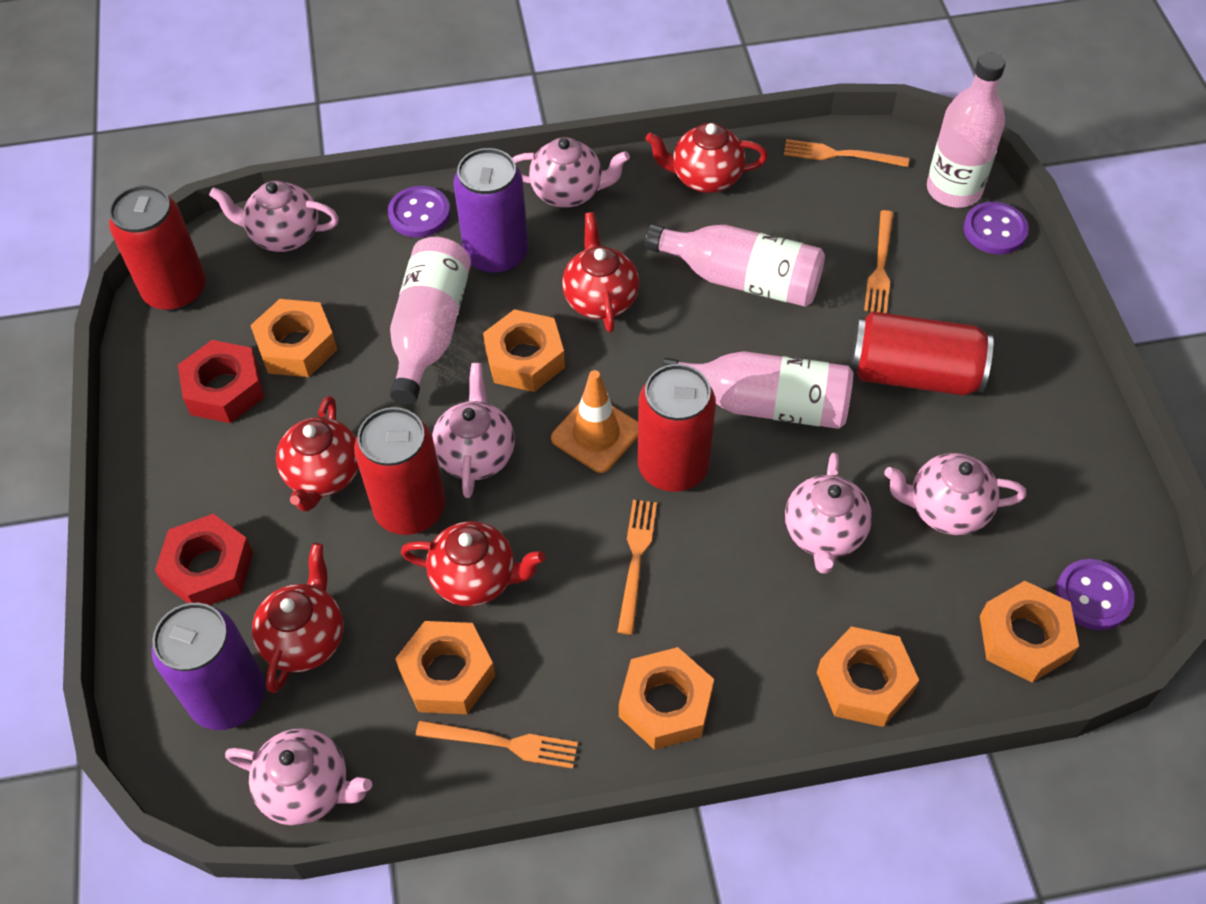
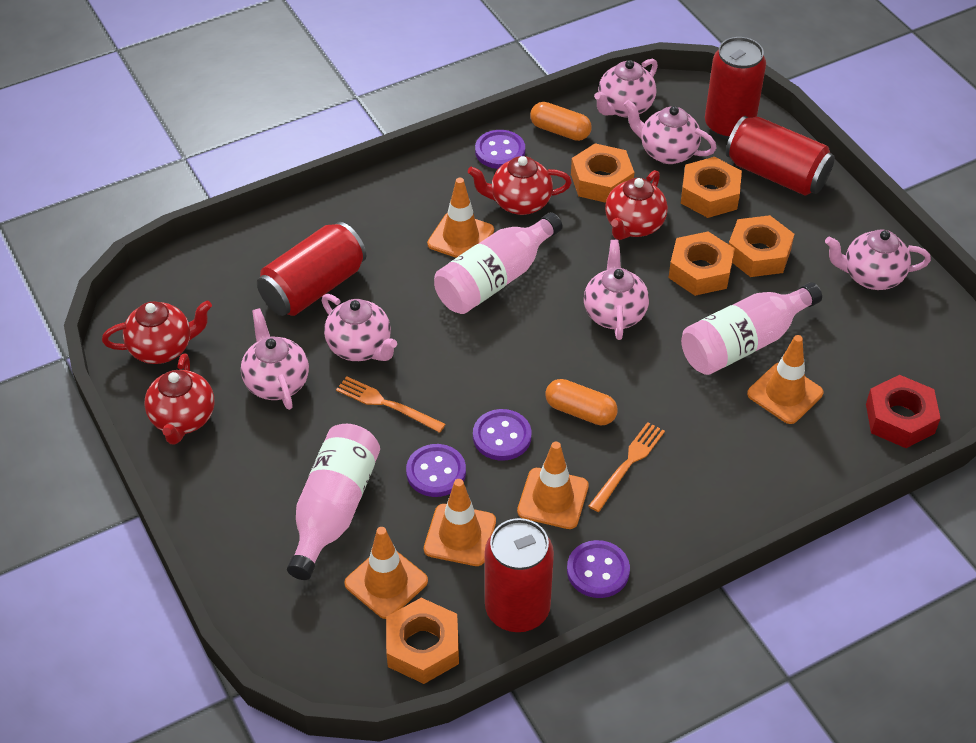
orange capsule: none = 0 -> [530,102,592,141] [545,379,618,425] = 2
orange fork: [416,720,578,769] [617,500,657,635] [784,139,909,167] [864,210,894,313] = 4 -> [336,376,446,433] [588,422,665,512] = 2
orange nut: [250,299,337,377] [395,621,495,714] [483,309,565,392] [619,647,714,750] [817,626,919,727] [980,581,1079,682] = 6 -> [386,598,459,684] [571,143,634,203] [669,232,735,296] [681,157,742,218] [729,215,794,277] = 5
orange traffic cone: [551,370,638,473] = 1 -> [344,527,428,619] [424,479,496,566] [427,178,494,258] [517,442,589,529] [747,335,823,424] = 5
pink bottle: [390,237,471,405] [645,224,825,307] [662,351,853,429] [927,52,1006,208] = 4 -> [287,424,380,580] [434,212,563,314] [681,282,822,375] = 3
purple button: [388,186,450,238] [963,202,1029,254] [1056,559,1135,630] = 3 -> [406,444,466,497] [473,409,531,461] [475,130,525,169] [567,540,630,598] = 4
purple can: [152,603,266,730] [453,148,528,274] = 2 -> none = 0
red nut: [155,514,253,605] [178,340,264,423] = 2 -> [866,375,941,448] = 1
red teapot: [252,543,343,693] [276,396,359,512] [401,521,545,606] [562,212,639,332] [645,123,768,193] = 5 -> [102,301,212,364] [144,353,214,444] [468,156,572,215] [605,170,668,240] = 4

